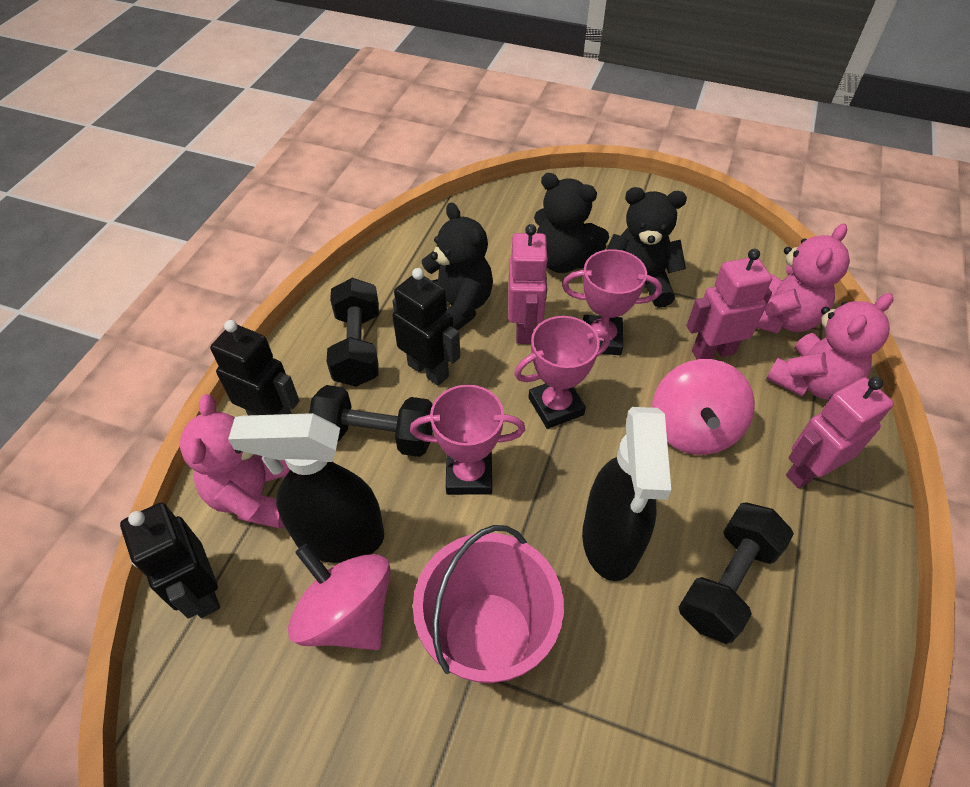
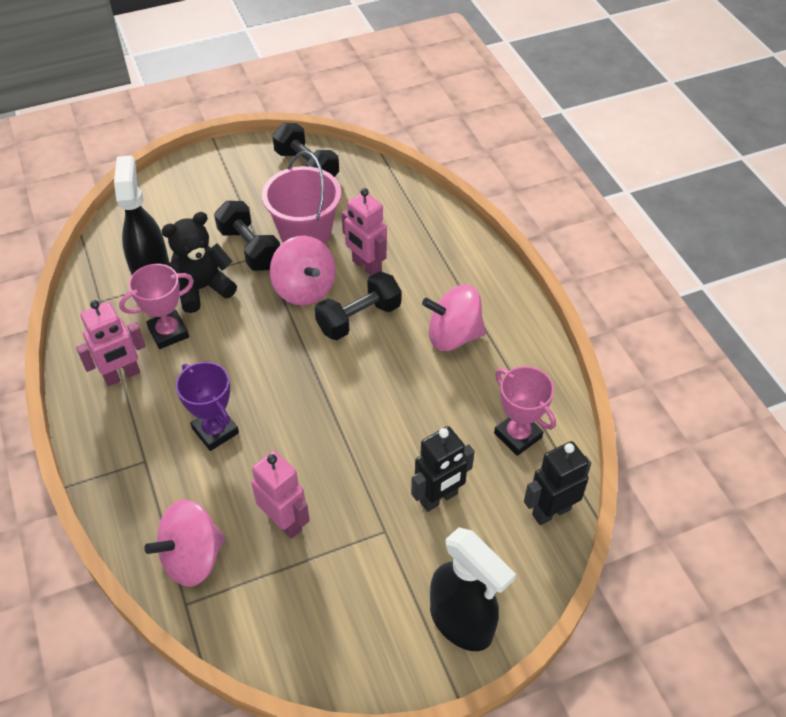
black robot: [120,502,220,619] [210,320,300,415] [392,268,460,386] = 3 -> [411,426,475,512] [524,441,591,525] = 2
black teddy bear: [422,203,493,330] [534,173,609,273] [606,187,687,308] = 3 -> [161,212,237,313] = 1
pink spinning top: [288,544,391,650] [652,359,755,455] = 2 -> [144,500,225,587] [270,236,336,306] [422,285,486,351] = 3
pink teddy bear: [180,394,290,529] [756,223,850,334] [766,293,893,400] = 3 -> none = 0
pink trophy: [410,385,525,495] [514,316,610,429] [562,249,662,355] = 3 -> [119,264,194,349] [494,366,556,456] = 2
purple trophy: none = 0 -> [176,362,239,451] = 1

